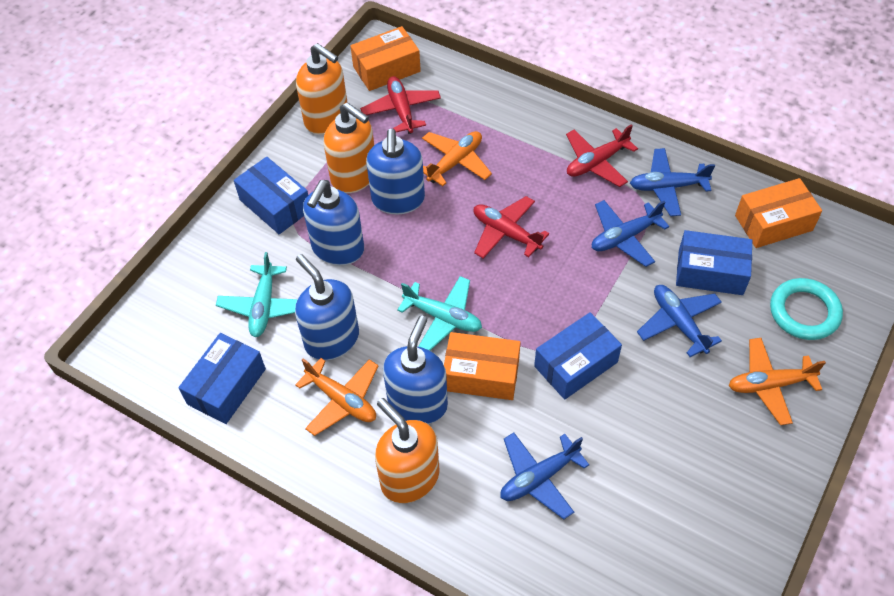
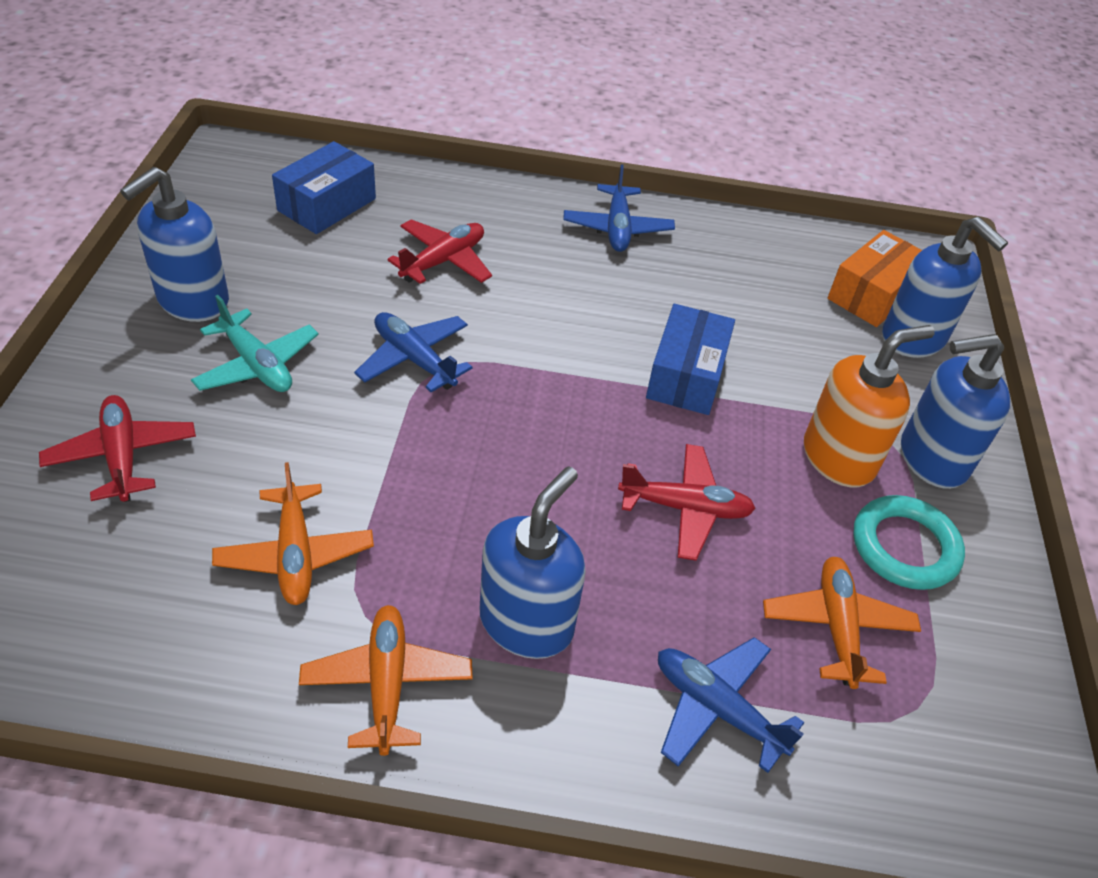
blue box: [178,333,266,424] [234,157,308,234] [534,312,622,400] [676,230,752,295] = 4 -> [272,141,376,234] [646,304,735,415] = 2
blue plane: [500,433,589,519] [592,200,669,267] [630,148,715,216] [637,285,722,357] = 4 -> [354,312,472,392] [563,164,675,252] [658,637,804,773] = 3
orange box: [350,26,421,91] [444,332,521,400] [735,178,822,248] = 3 -> [828,230,922,327] = 1
orange soap dispenser: [296,43,347,135] [324,102,374,193] [375,398,440,503] = 3 -> [804,325,935,488] = 1
turquoise plane: [216,252,298,337] [397,276,482,351] = 2 -> [191,295,319,392] = 1

